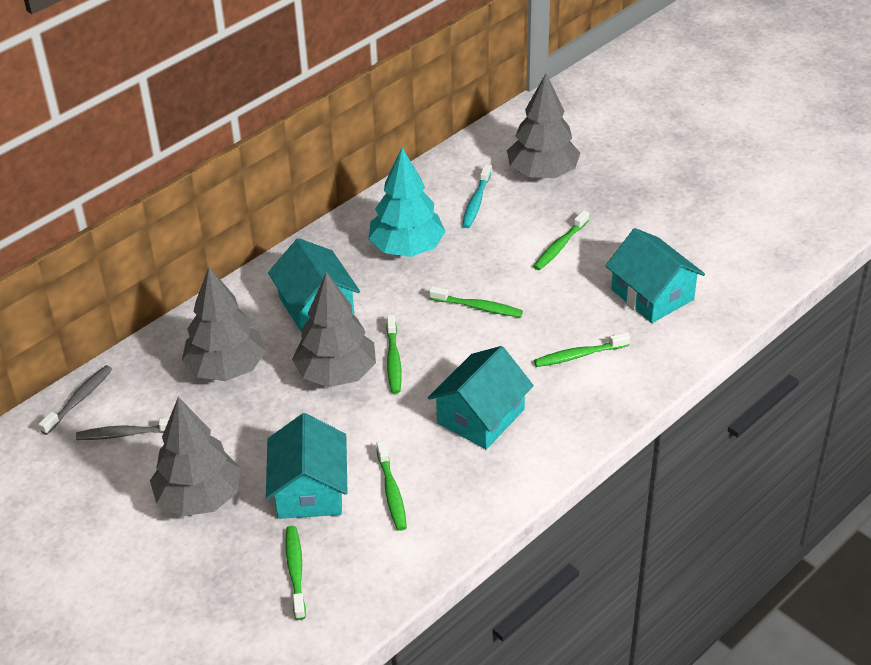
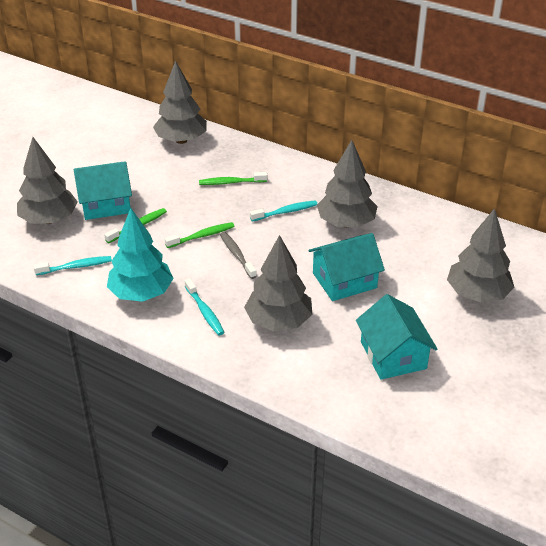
green toothbrush: [285,526,306,620] [376,441,407,531] [386,314,402,393] [429,286,523,317] [533,210,589,270] [534,332,630,367] = 6 -> [104,208,167,243] [165,222,235,248] [199,172,267,185] = 3
grey toothbrush: [38,365,112,435] [76,418,169,440] = 2 -> [220,232,257,279] = 1
grey tree: [150,397,241,516] [182,267,266,381] [292,272,376,387] [507,74,580,178] = 4 -> [17,137,78,224] [153,61,207,144] [244,235,312,331] [317,140,378,227] [447,208,514,303] = 5
turquoise house: [266,413,347,519] [268,238,360,331] [428,346,534,449] [606,228,705,323] = 4 -> [74,161,132,220] [308,233,385,301] [356,294,437,380] = 3
turquoise toothbrush: [462,164,491,228] = 1 -> [33,256,112,275] [185,278,225,336] [250,200,317,221] = 3

